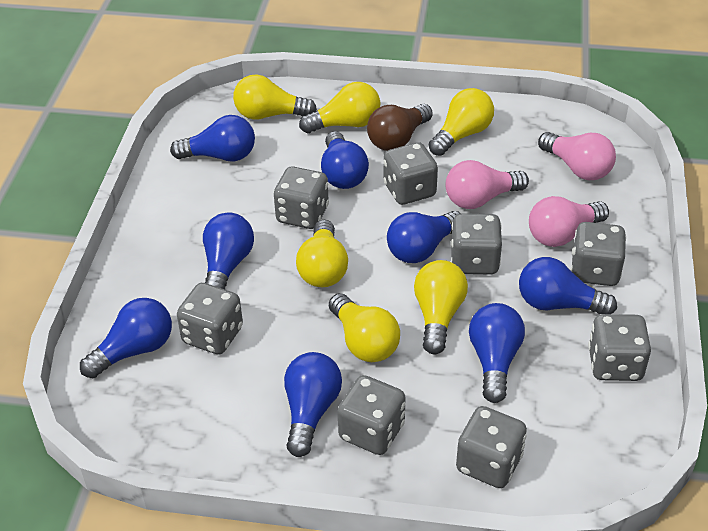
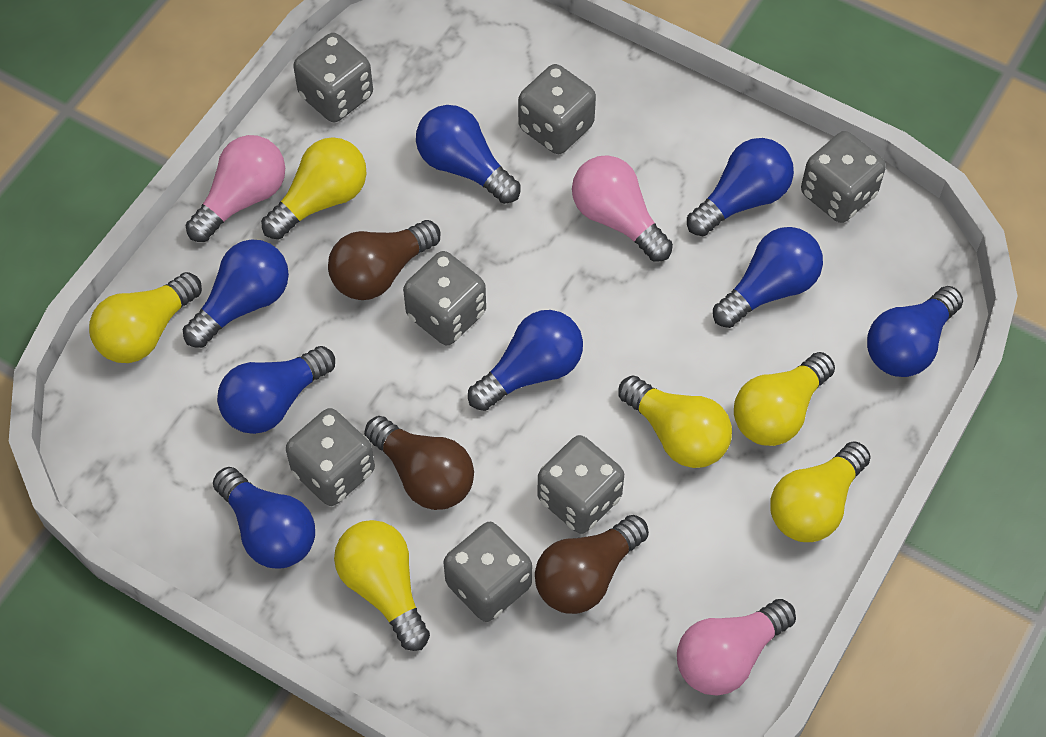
brown light bulb: [367,104,433,151] = 1 -> [328,220,440,300] [364,416,474,510] [535,515,649,614] = 3
grey dice: [177,283,243,354] [274,167,329,229] [337,375,406,455] [383,142,438,205] [450,213,502,275] [456,406,527,488] [571,222,626,286] [588,314,651,381] = 8 -> [286,408,375,506] [293,33,373,122] [403,251,486,345] [444,522,532,622] [518,64,596,154] [537,435,624,534] [801,131,886,223] = 7

